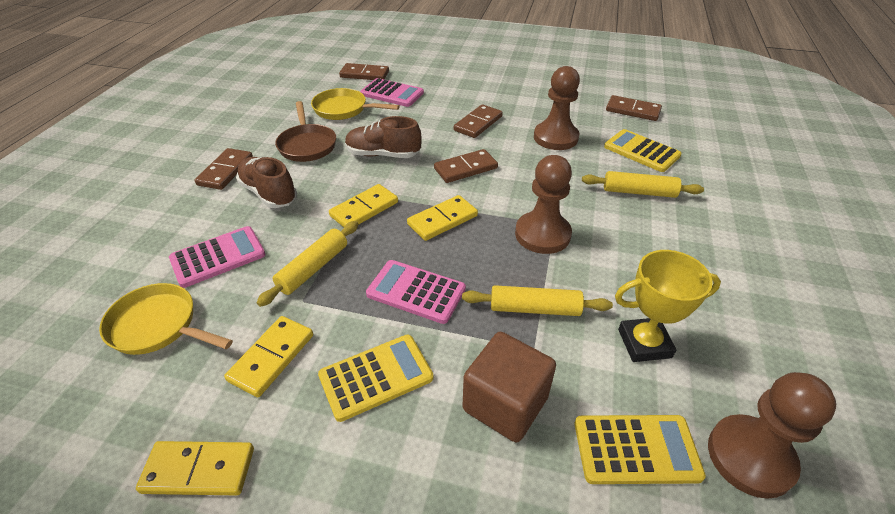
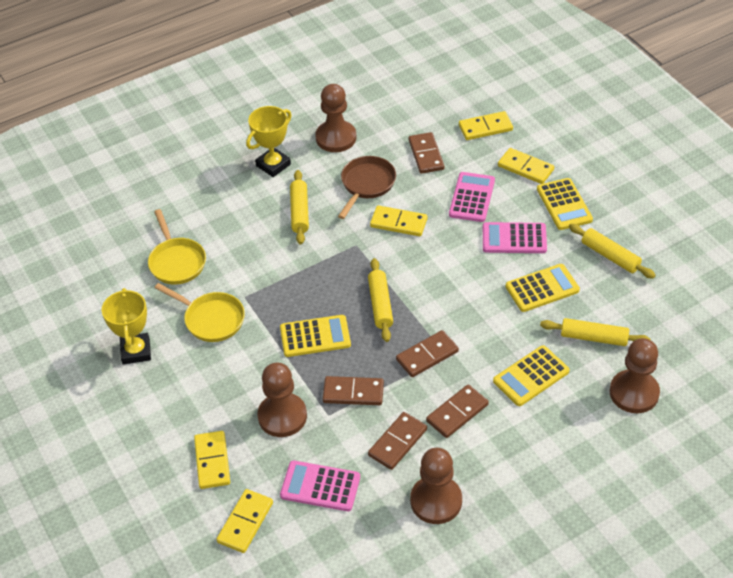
brown cube: [463,332,556,442] = 1 -> none = 0
brown pawn: [515,155,572,254] [534,66,580,150] [708,372,836,499] = 3 -> [257,363,307,437] [315,84,357,152] [410,448,462,524] [610,338,660,413] = 4
brown shoe: [236,157,297,208] [345,116,422,158] = 2 -> none = 0
yellow calculator: [318,335,433,422] [574,415,706,484] [604,129,682,172] = 3 -> [280,315,351,357] [493,345,570,406] [506,264,580,312] [537,178,593,230] = 4
yellow domino: [136,441,254,495] [224,316,313,397] [329,184,398,227] [407,195,478,241] = 4 -> [194,431,230,489] [216,489,273,553] [370,205,427,236] [459,111,513,140] [498,148,554,184] = 5
yellow rolling pin: [257,221,358,307] [462,285,613,316] [582,171,704,198] = 3 -> [290,170,309,244] [368,258,393,342] [540,318,651,346] [569,224,656,279] = 4
yellow trophy: [615,250,721,362] = 1 -> [102,288,151,364] [246,106,292,177] = 2

